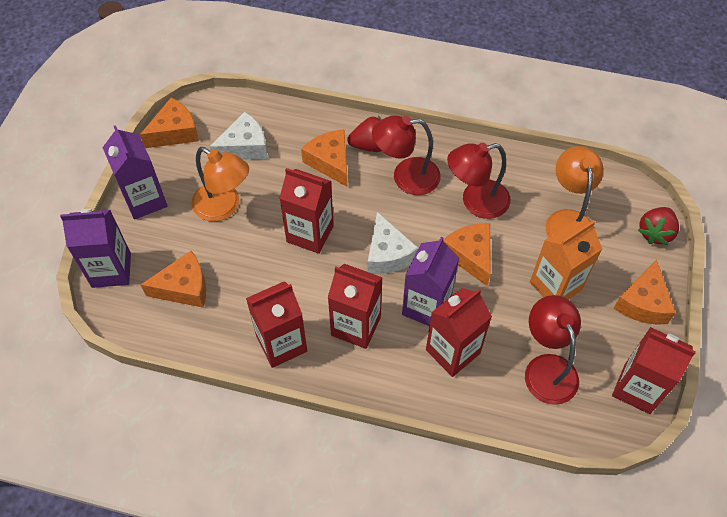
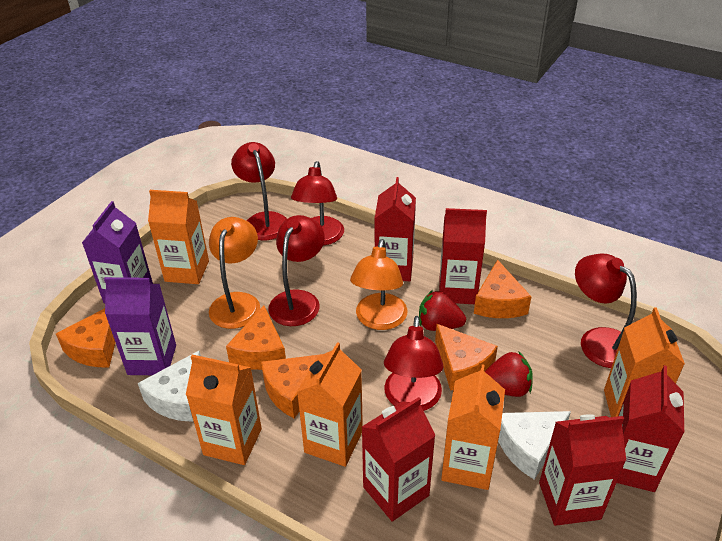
orange carton: [530,220,602,299] = 1 -> [148,190,209,284] [186,354,262,465] [297,342,363,467] [441,365,505,490] [604,308,685,417] = 5
purple carton: [60,209,131,288] [102,125,168,220] [402,237,459,326] = 3 -> [82,201,153,304] [104,277,176,375] = 2
red lamp: [372,115,441,195] [447,143,511,219] [525,295,581,405] = 3 -> [231,142,287,240] [268,215,325,326] [291,161,344,245] [384,316,443,411] [575,253,637,368] = 5

